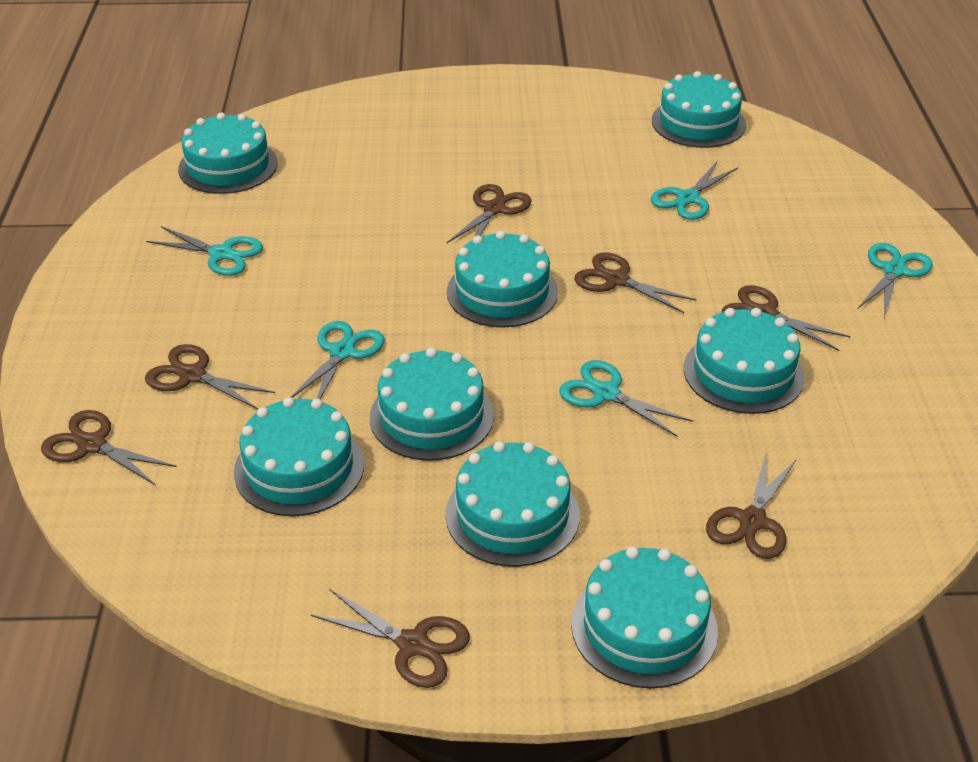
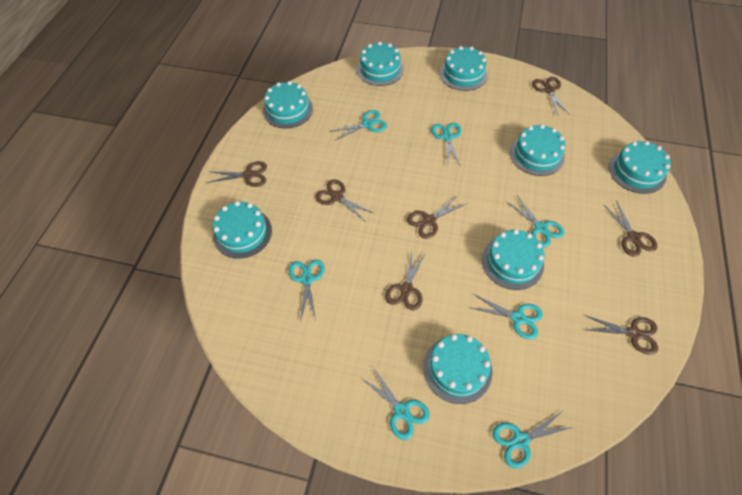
turquoise scissors: [146,226,263,276] [291,321,385,399] [559,360,693,437] [650,161,738,220] [858,243,933,318] = 5 -> [289,260,325,322] [330,110,387,140] [360,367,430,440] [431,123,461,166] [471,294,543,339] [492,412,572,469] [506,195,564,247] = 7

